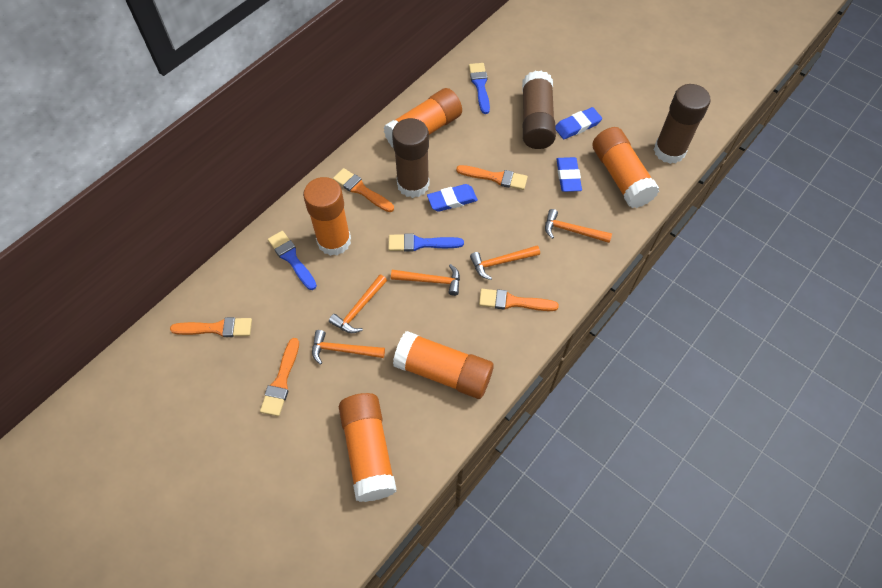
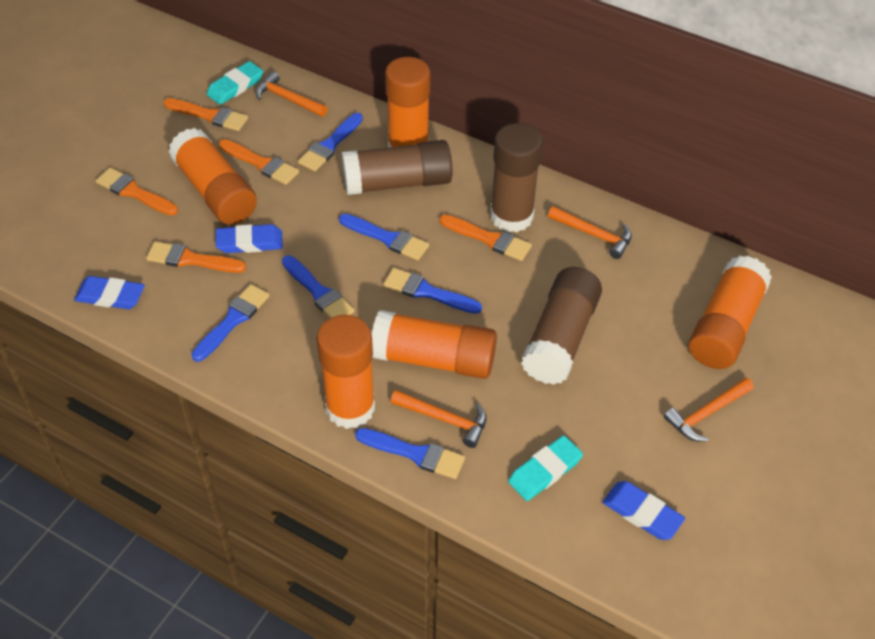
blue brush: [268,231,317,290] [388,233,464,252] [469,63,490,114] = 3 -> [192,284,270,362] [282,255,355,318] [298,113,363,171] [339,214,429,260] [355,428,465,479] [384,268,482,314] = 6
orange hammer: [312,330,385,365] [329,275,387,333] [391,264,460,296] [470,245,540,280] [545,209,612,243] = 5 -> [255,71,328,117] [391,390,487,448] [548,206,632,259] [664,377,754,442] = 4
turquoise eraser: none = 0 -> [206,61,263,105] [508,435,583,501] = 2

